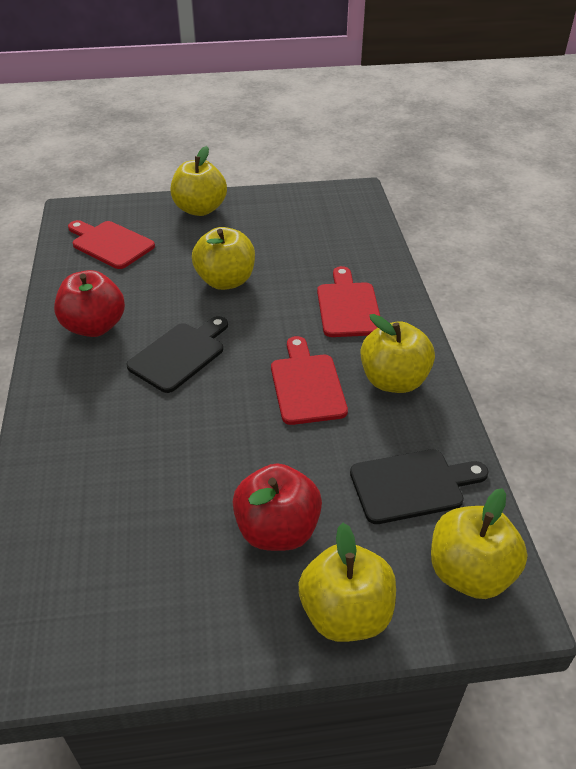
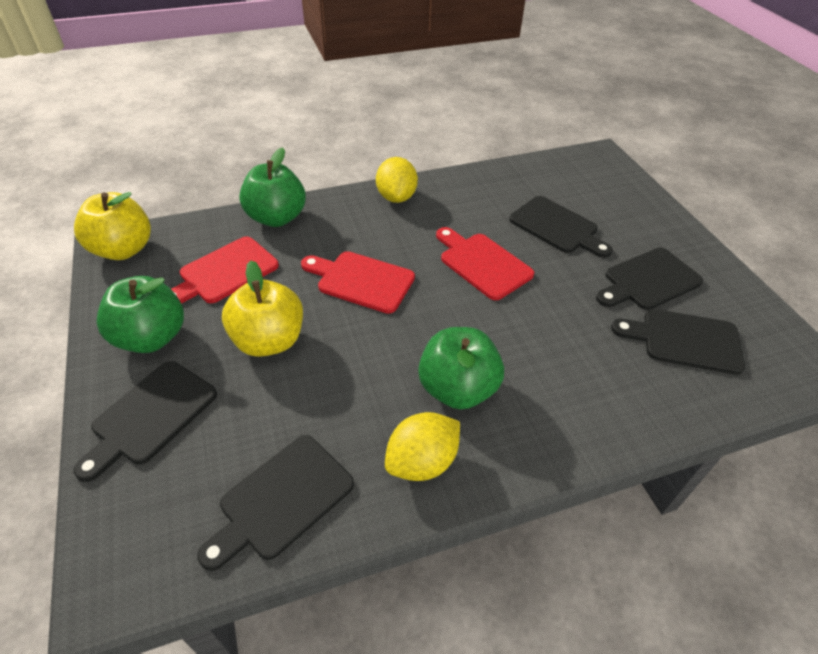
black cutting board: [126,316,228,393] [350,449,489,524] = 2 -> [73,361,217,482] [197,435,354,571] [509,196,613,258] [596,248,703,310] [611,309,745,375] = 5
green apple: none = 0 -> [97,276,184,353] [239,147,306,227] [418,327,504,410] = 3
red apple: [54,270,125,337] [232,463,322,551] = 2 -> none = 0
yellow apple: [170,146,227,216] [192,227,255,290] [299,523,396,642] [361,314,435,393] [431,488,527,599] = 5 -> [74,192,151,260] [222,261,303,357] = 2
yellow lemon: none = 0 -> [376,157,418,203] [385,412,460,481] = 2

